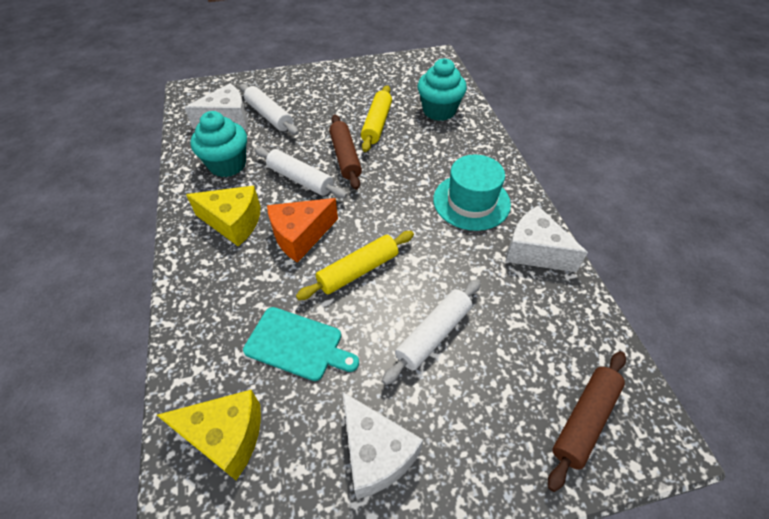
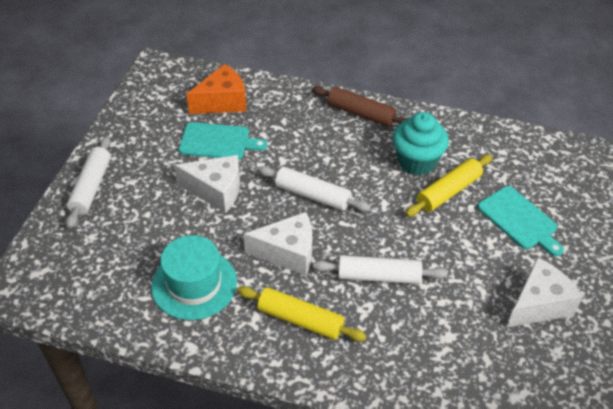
brown rolling pin: [329,114,362,190] [548,351,626,492] = 2 -> [312,86,408,127] = 1
turquoise cupcake: [190,111,247,177] [418,58,467,121] = 2 -> [393,112,449,175] = 1
turquoise cutting board: [243,307,359,381] = 1 -> [179,122,267,160] [477,186,564,256] = 2
yellow cheese: [157,390,261,480] [186,186,261,246] = 2 -> none = 0

